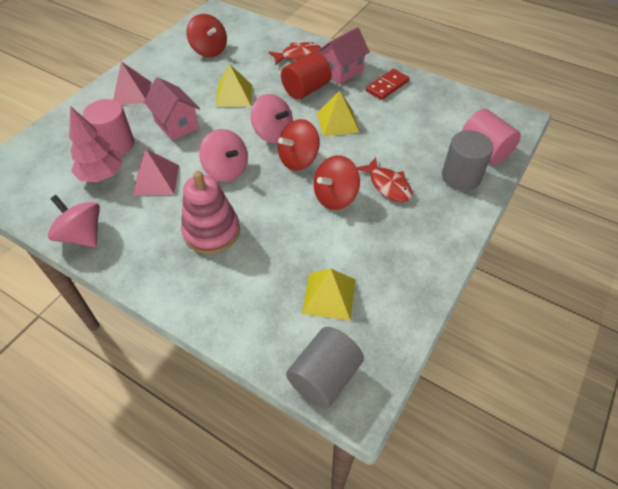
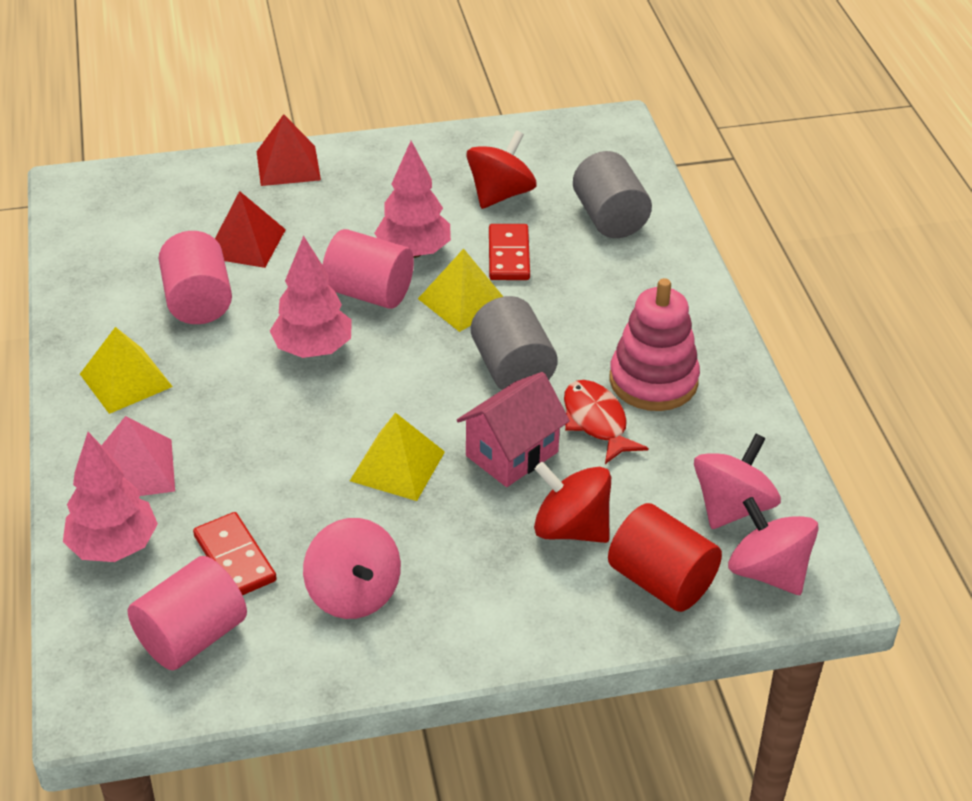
pink cylinder: [83,99,134,156] [462,109,521,164] = 2 -> [128,556,247,670] [159,231,232,324] [323,229,414,309] = 3
pink house: [144,77,200,141] [317,27,370,84] = 2 -> [457,372,570,487] = 1
pink pyramid: [113,62,151,105] [133,149,179,195] = 2 -> [102,416,175,496] = 1
pink tree: [69,106,123,182] = 1 -> [63,432,158,562] [270,236,352,358] [374,141,451,258] = 3
red domino: [366,69,409,100] = 1 -> [193,512,277,595] [489,224,530,280] = 2
red fish: [268,42,321,65] [357,157,413,202] = 2 -> [564,380,649,464] = 1
red pyramid: none = 0 -> [215,191,286,268] [256,114,321,186] = 2
red spinning top: [186,14,227,57] [278,119,319,171] [313,155,360,210] = 3 -> [466,130,536,209] [534,462,611,543] = 2

